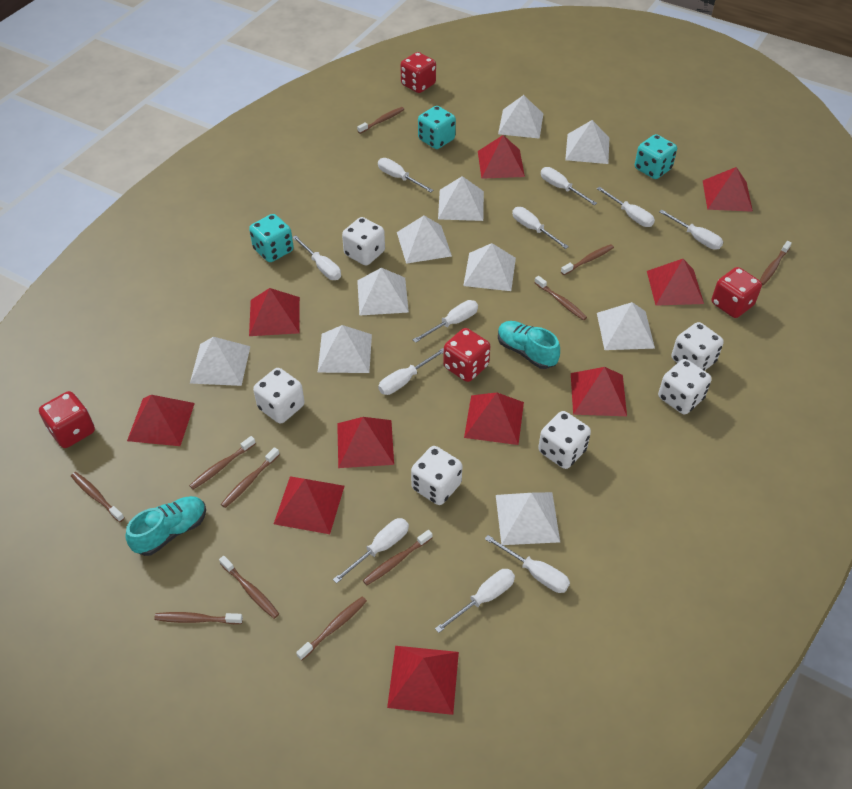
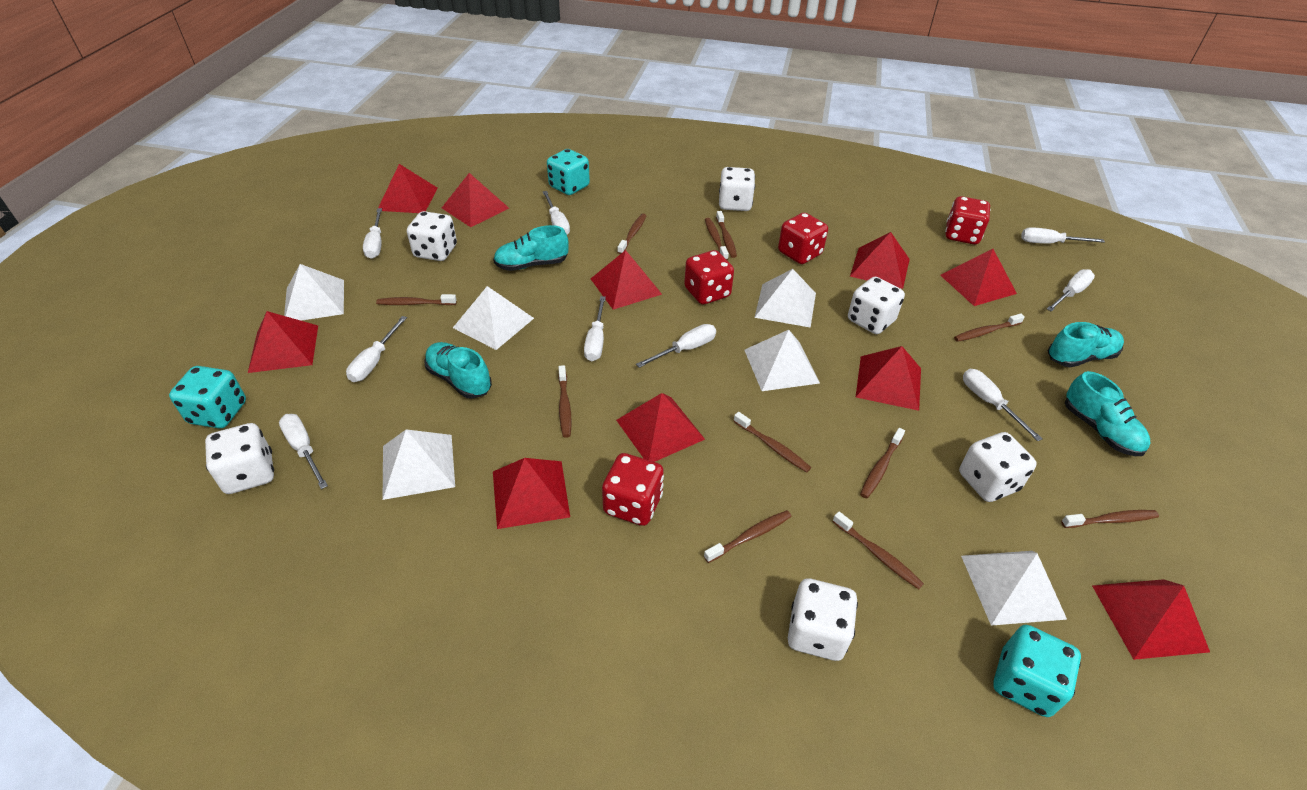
turquoise shoe: [125,496,206,556] [498,321,560,369] = 2 -> [424,342,492,399] [493,225,569,271] [1048,322,1124,367] [1065,371,1150,456] = 4
white pyramid: [190,337,250,386] [318,325,372,373] [357,268,409,316] [397,216,452,264] [438,176,484,221] [463,243,516,291] [496,492,560,545] [498,95,543,139] [565,120,609,164] [597,302,655,350] = 10 -> [284,264,344,321] [383,429,455,500] [453,286,534,350] [744,330,820,391] [754,269,816,328] [961,551,1067,626] = 6
white screwdriver: [292,235,341,280] [333,518,409,583] [378,158,433,192] [378,348,444,395] [413,300,478,343] [435,569,515,633] [485,535,570,593] [512,207,569,249] [541,167,597,205] [597,187,655,227] [659,210,723,250] = 11 -> [279,414,328,489] [346,316,407,382] [363,208,382,259] [543,191,570,235] [584,296,606,361] [636,324,716,368] [963,369,1042,441] [1021,227,1105,244] [1047,269,1095,312] = 9

